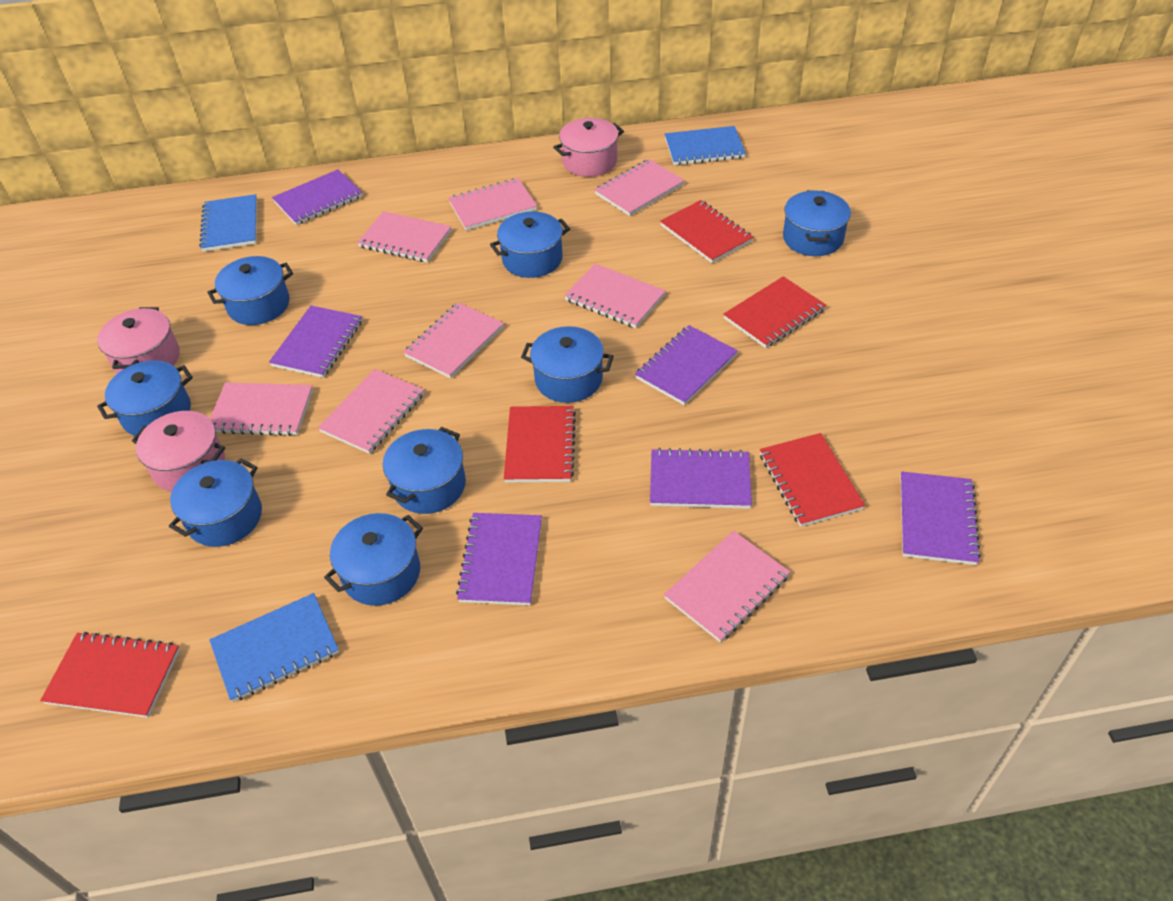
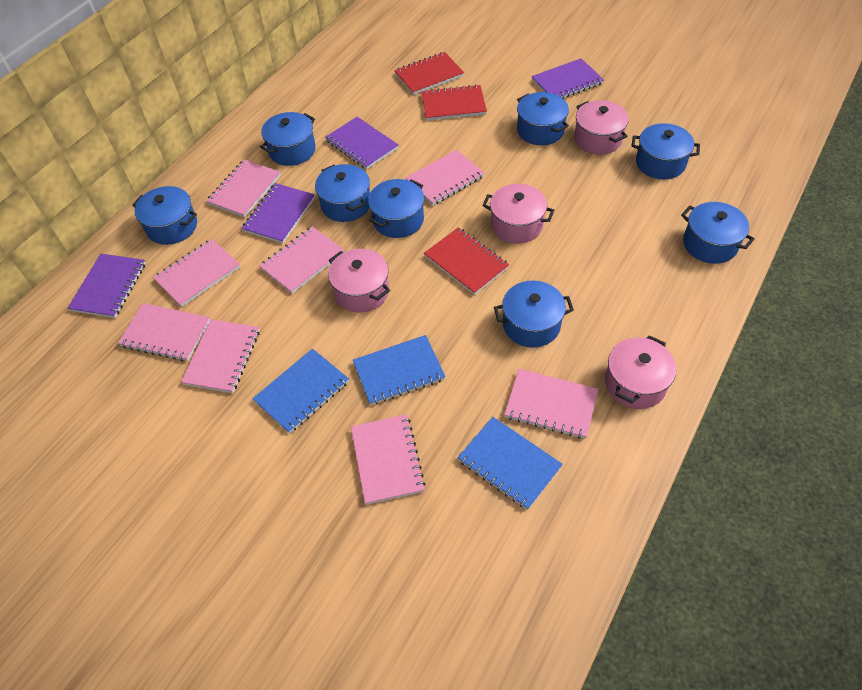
pink pot: [97,307,179,374] [132,411,225,492] [554,118,624,177] = 3 -> [328,249,390,313] [482,184,554,244] [574,100,629,155] [605,335,677,409] = 4
purple notebook: [269,306,362,378] [272,169,362,225] [456,513,542,606] [635,325,738,405] [650,448,752,509] [900,471,981,565] = 6 -> [68,254,146,318] [241,183,315,243] [325,117,398,169] [531,58,604,98] = 4
red notebook: [40,632,180,718] [504,406,576,483] [660,200,753,263] [723,276,826,348] [760,433,865,527] = 5 -> [394,52,464,95] [421,84,487,121] [424,227,509,295] = 3

